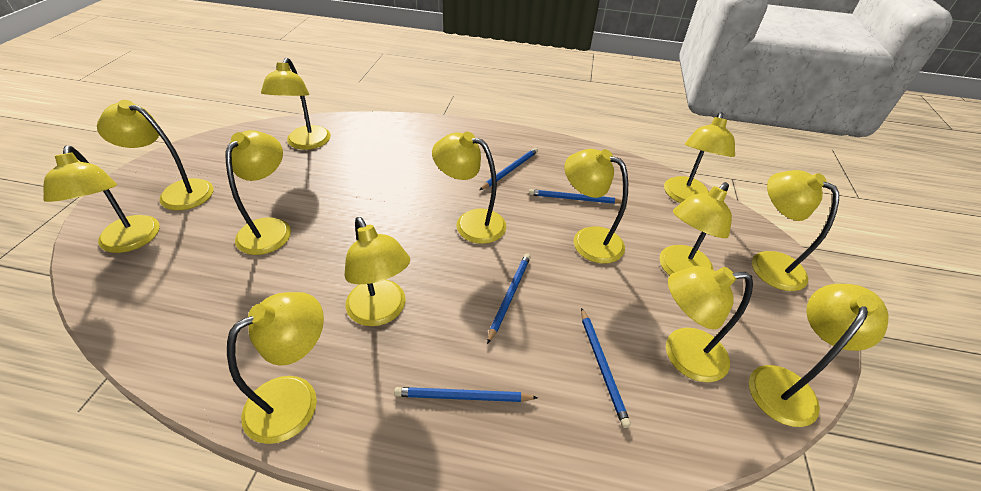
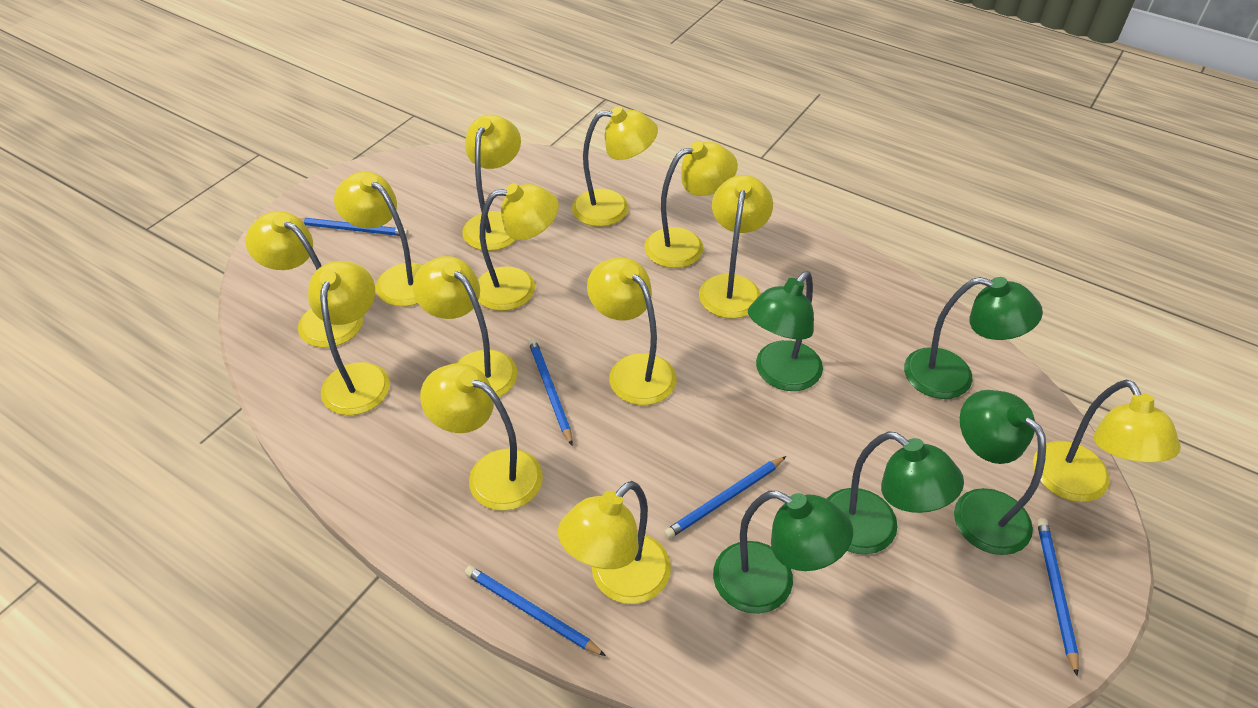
green lamp: none = 0 -> [713,491,853,614] [748,271,823,391] [827,431,964,554] [904,277,1043,399] [954,390,1046,555] = 5

